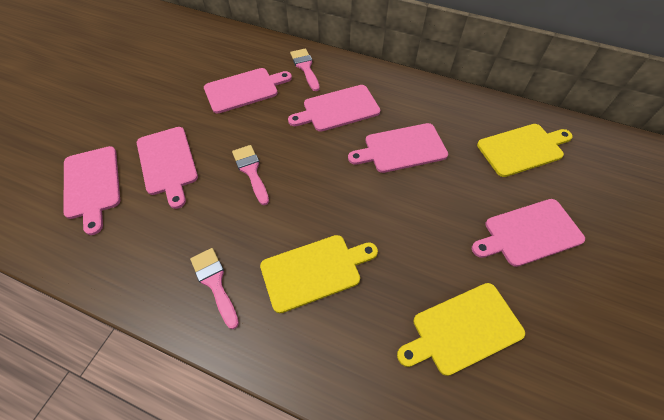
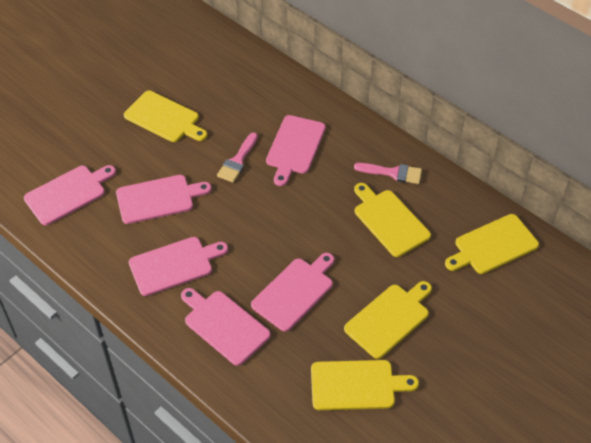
pink brush: [190,248,239,329] [232,145,269,205] [290,48,320,91] = 3 -> [217,133,258,182] [354,163,422,184] = 2
yellow cutting board: [260,235,378,313] [397,283,525,376] [477,124,573,177] = 3 -> [124,91,207,142] [311,360,419,410] [344,281,432,359] [354,183,431,257] [445,214,539,274] = 5

